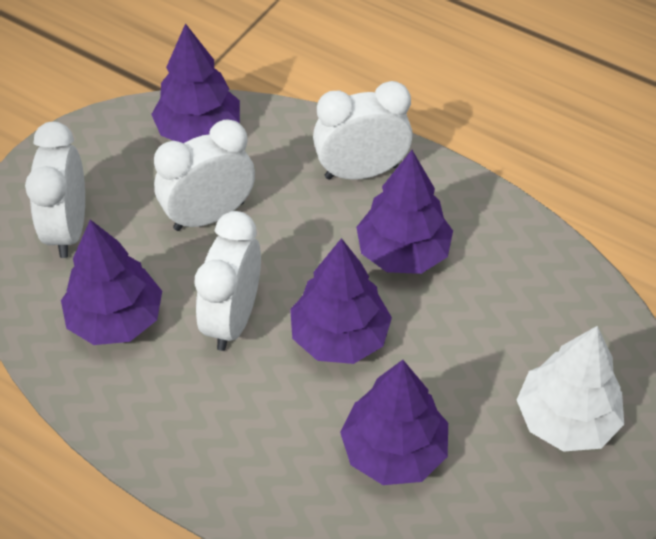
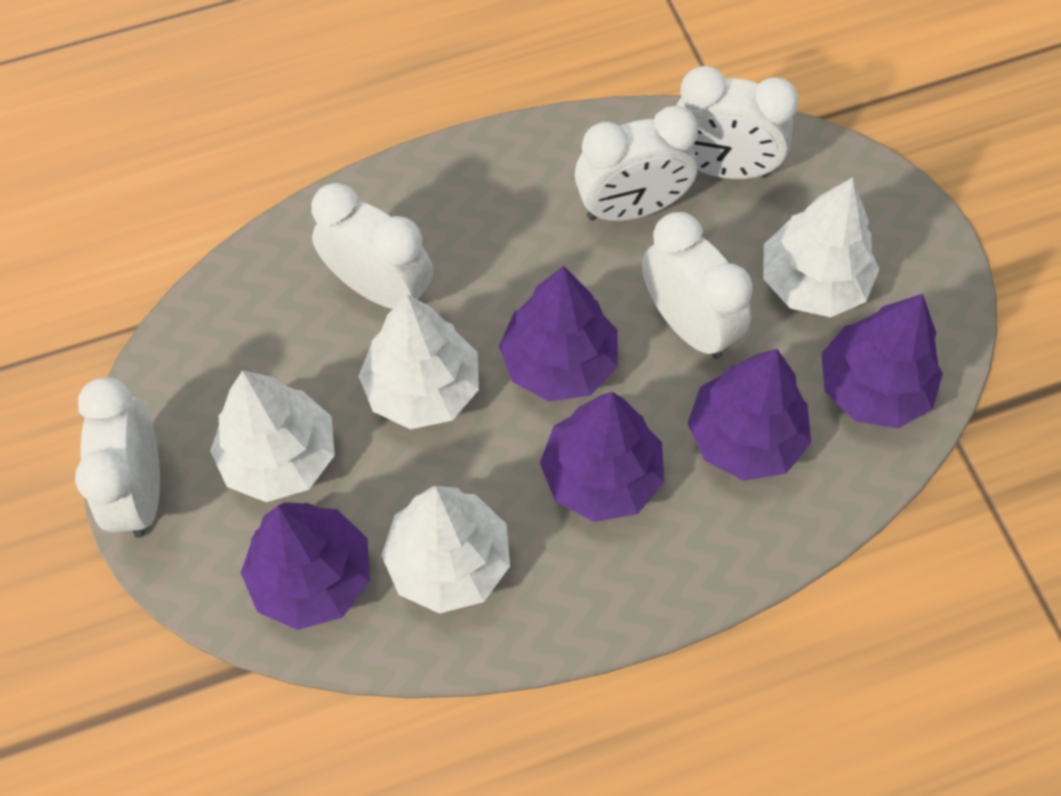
white clock: [25,122,85,258] [154,119,255,231] [195,211,261,351] [313,81,413,180] = 4 -> [75,377,160,538] [311,183,433,309] [575,106,698,221] [642,212,753,359] [676,66,799,179] = 5
white tree: [517,326,624,452] = 1 -> [210,370,335,502] [359,294,479,429] [381,486,510,614] [764,177,879,317] = 4

